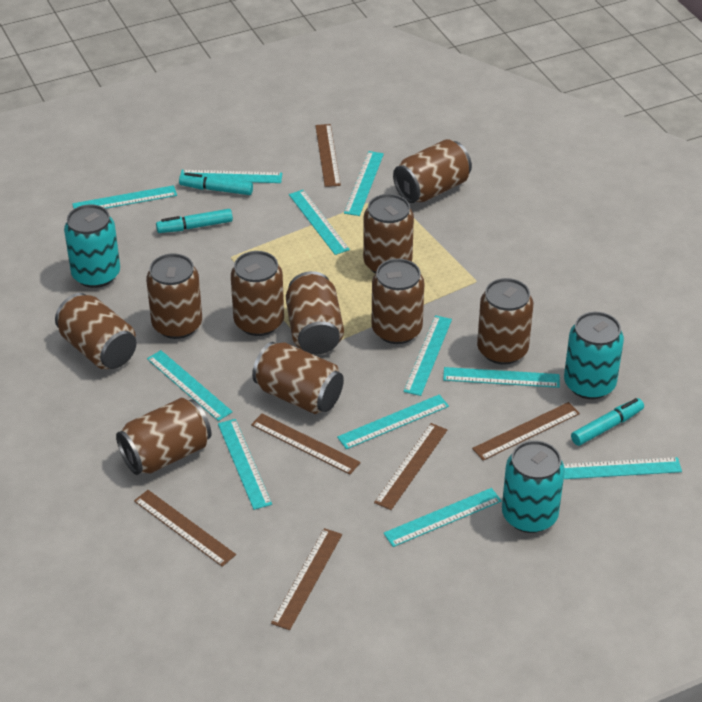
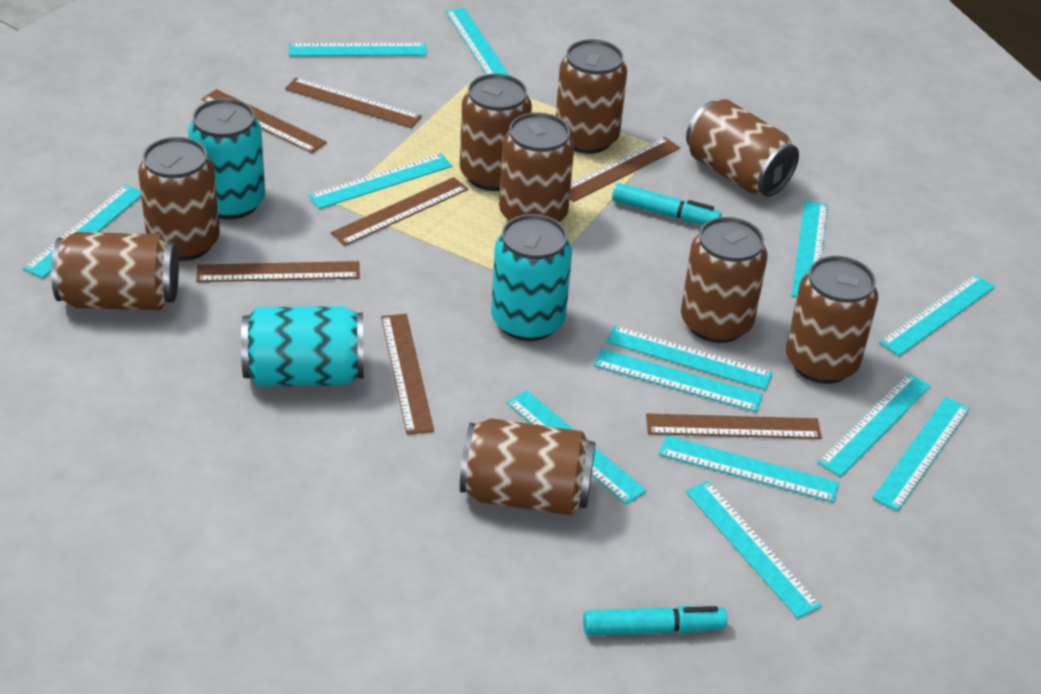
brown can: [55,293,137,369] [116,398,212,475] [146,253,202,339] [231,251,284,336] [252,342,344,414] [286,271,344,355] [363,194,414,274] [372,259,424,344] [393,139,472,203] [477,278,533,365] = 10 -> [51,232,179,310] [138,137,220,261] [460,74,532,191] [460,418,596,515] [499,112,575,222] [556,39,627,154] [681,217,767,343] [686,99,799,197] [786,256,878,384] = 9
brown ruler: [134,490,236,567] [251,414,361,474] [271,528,342,630] [315,124,341,187] [374,423,447,510] [472,402,580,461] = 6 -> [196,261,360,282] [201,89,327,153] [285,78,422,128] [331,177,468,246] [381,314,434,435] [570,137,680,202] [646,413,822,439] = 7
turquoise marker: [156,209,233,233] [179,173,253,195] [571,398,644,446] = 3 -> [583,606,727,636] [612,183,721,225] = 2
turquoise ruler: [72,185,177,209] [147,350,233,421] [181,170,282,183] [218,419,272,510] [289,190,350,255] [337,395,449,449] [344,151,384,216] [383,488,502,547] [404,315,452,396] [443,367,560,388] [564,457,682,479] = 11 -> [23,185,141,278] [289,43,427,56] [308,153,452,209] [445,8,510,76] [506,390,646,504] [593,348,763,412] [606,325,773,390] [659,435,839,503] [686,481,821,618] [791,200,828,297] [817,373,931,477] [872,397,970,511] [879,274,995,356] = 13

